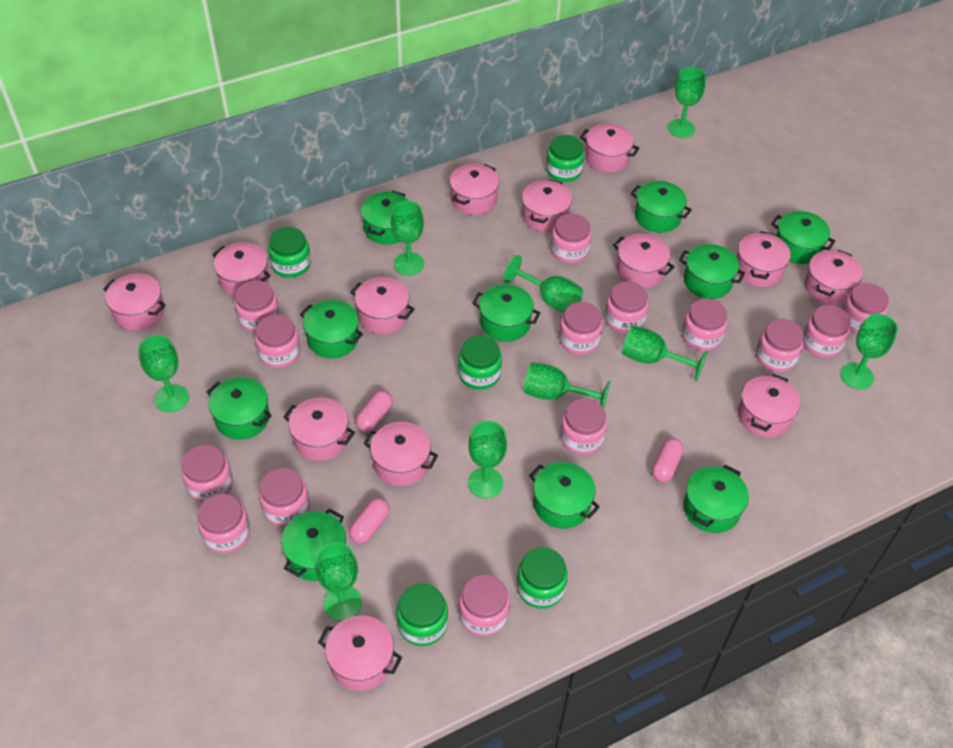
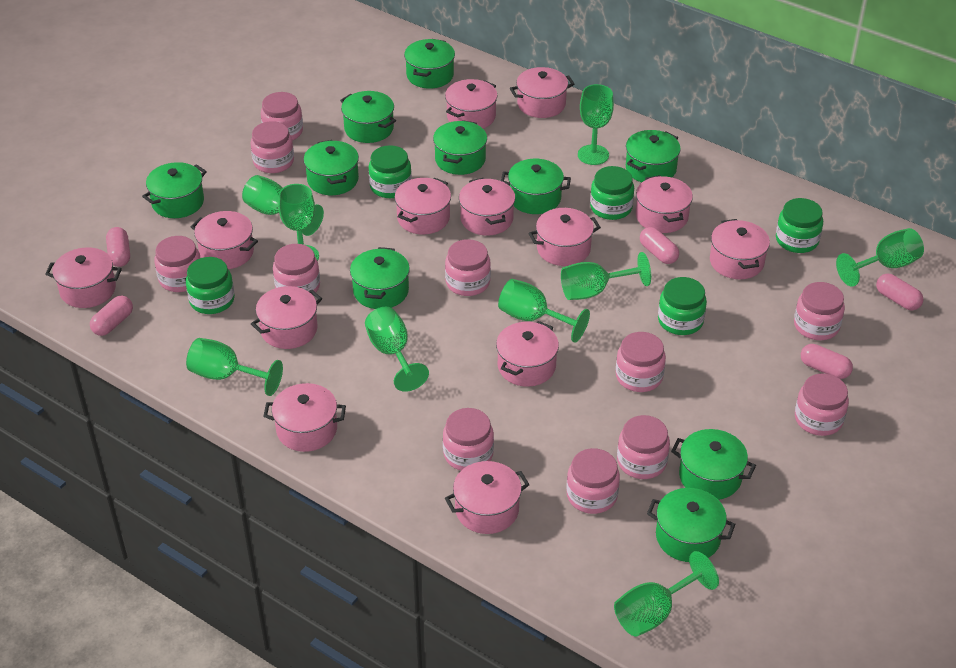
pink capsule: [349,498,390,544] [356,390,393,432] [652,438,684,482] = 3 -> [90,296,133,336] [106,227,130,267] [640,227,679,264] [801,344,853,379] [876,274,924,311] = 5
pink jar: [181,445,233,502] [197,494,250,553] [235,280,280,333] [255,314,301,368] [259,468,309,527] [458,574,510,636] [551,214,592,263] [559,302,603,355] [560,399,607,455] [604,281,648,334] [682,299,728,351] [756,319,804,372] [803,305,851,358] [841,283,889,334] = 14 -> [154,236,200,292] [250,121,294,173] [261,92,303,141] [273,244,320,295] [443,408,494,470] [445,239,491,296] [566,448,620,514] [616,332,666,392] [617,415,670,479] [794,282,845,340] [795,374,849,436] = 11

